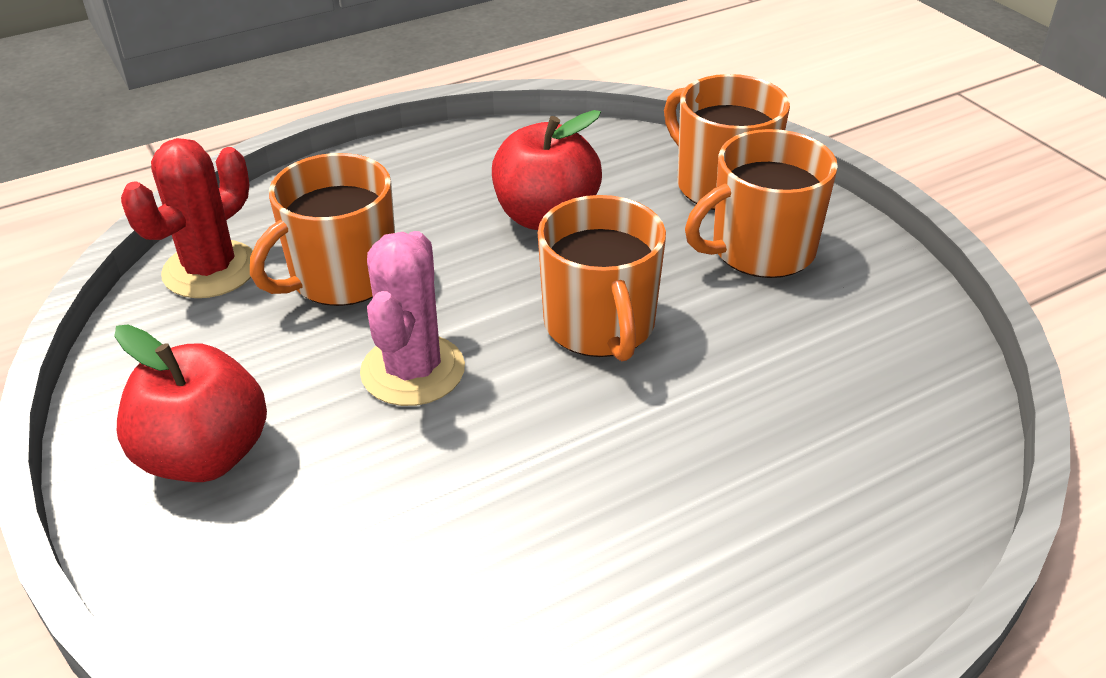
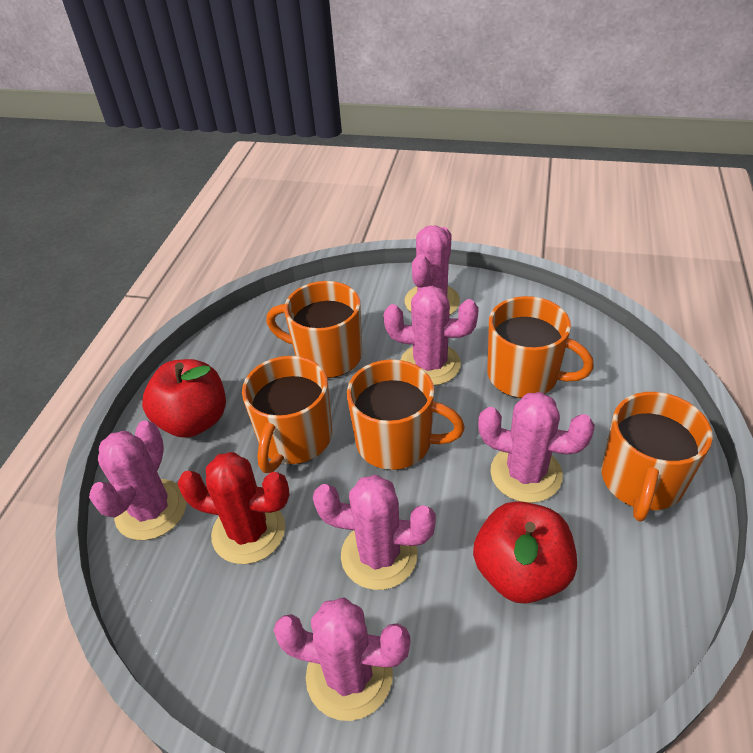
orange mug: [250,153,395,306] [538,195,666,361] [664,74,790,210] [685,129,838,278] = 4 -> [242,356,332,473] [266,281,362,378] [347,359,465,470] [487,296,594,398] [601,392,713,522] = 5
pink cactus: [360,231,465,406] = 1 -> [89,420,186,540] [273,597,410,721] [313,475,436,590] [383,286,479,386] [405,225,460,315] [478,392,595,503] = 6

